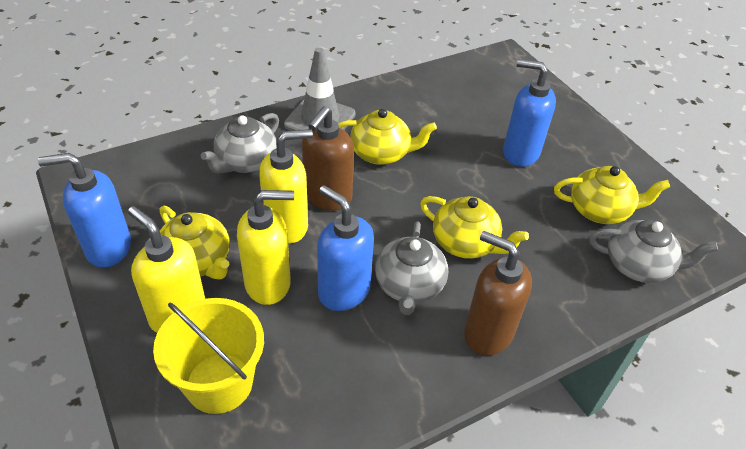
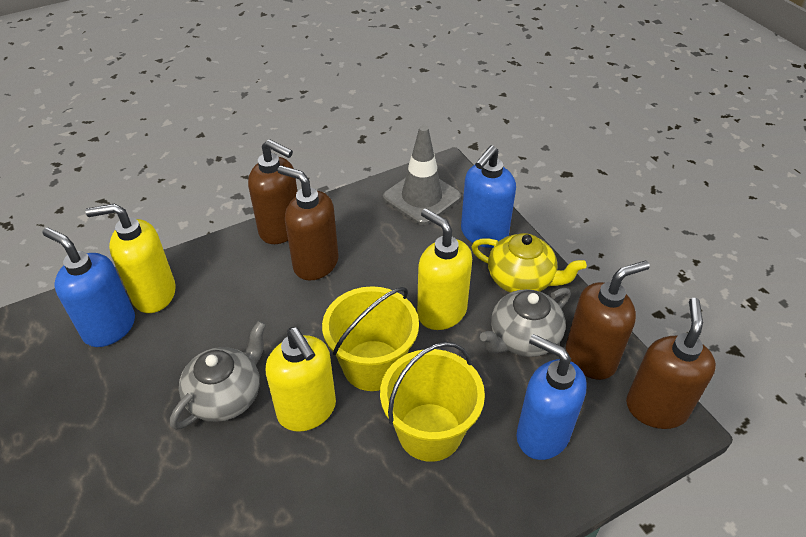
brown soap dispenser: [302,106,354,210] [464,231,532,356] = 2 -> [248,139,297,244] [277,165,339,281] [566,260,650,380] [626,298,716,429] = 4
grey teapot: [201,113,279,174] [375,221,448,315] [589,220,718,283] = 3 -> [170,321,266,430] [480,288,571,357] = 2
yellow bucket: [153,298,264,414] = 1 -> [322,286,419,391] [380,342,485,462] = 2
yellow teapot: [160,206,230,279] [338,109,437,165] [420,196,529,259] [554,166,670,224] = 4 -> [471,233,587,293] = 1

